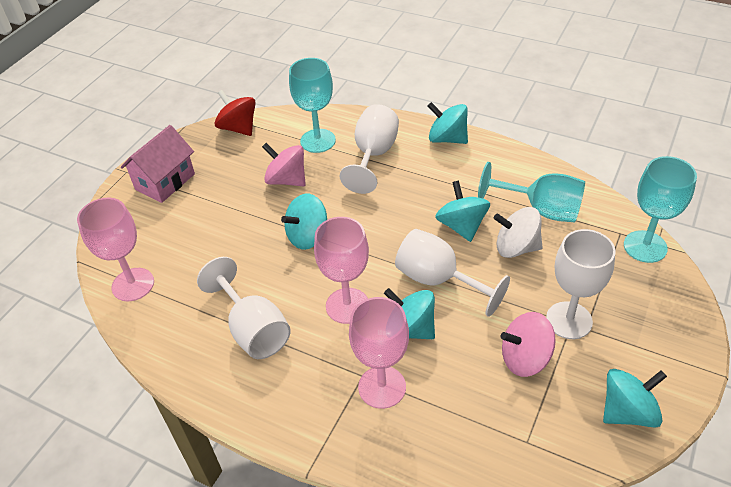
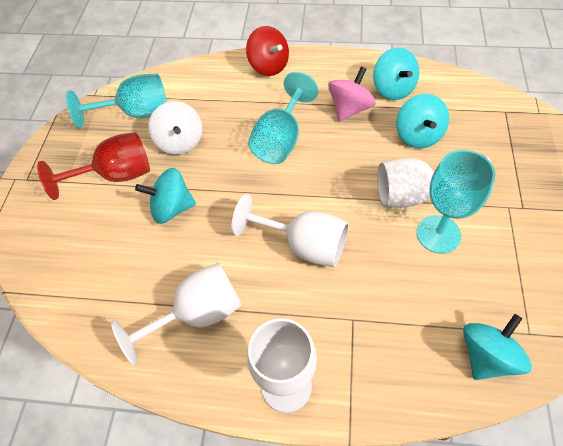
pink goblet: [77,198,154,301] [314,217,369,324] [349,297,409,409] = 3 -> none = 0
pink house: [121,125,195,203] = 1 -> none = 0
pink spinning top: [262,143,306,186] [501,312,556,377] = 2 -> [328,66,376,122] = 1
red goblet: none = 0 -> [37,132,150,200] = 1
turquoise spinning top: [281,194,327,250] [384,288,435,339] [428,102,468,144] [435,181,490,242] [603,369,667,428] = 5 -> [135,168,196,224] [373,48,419,100] [396,94,449,148] [463,314,532,380] = 4

